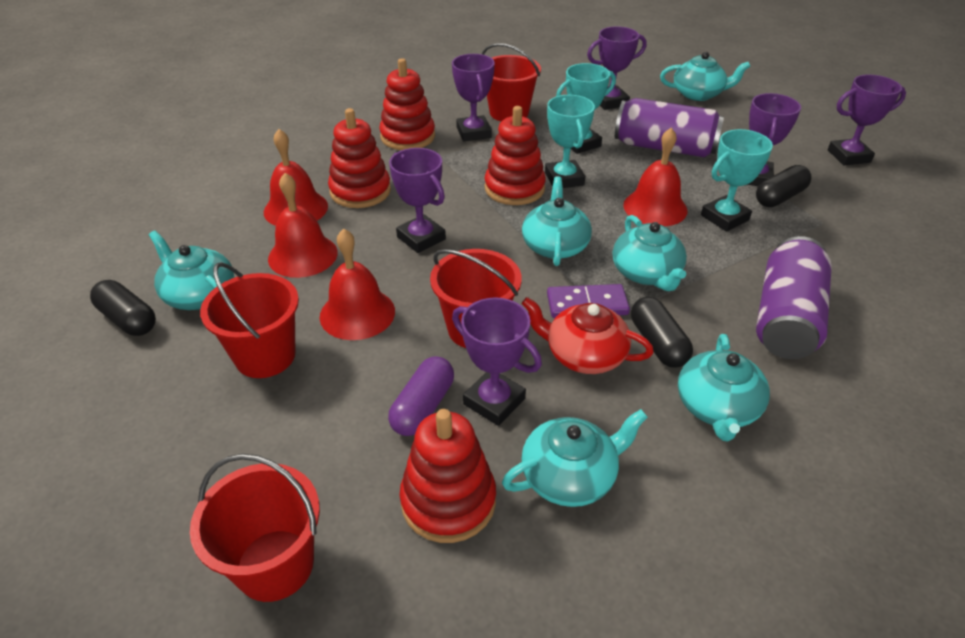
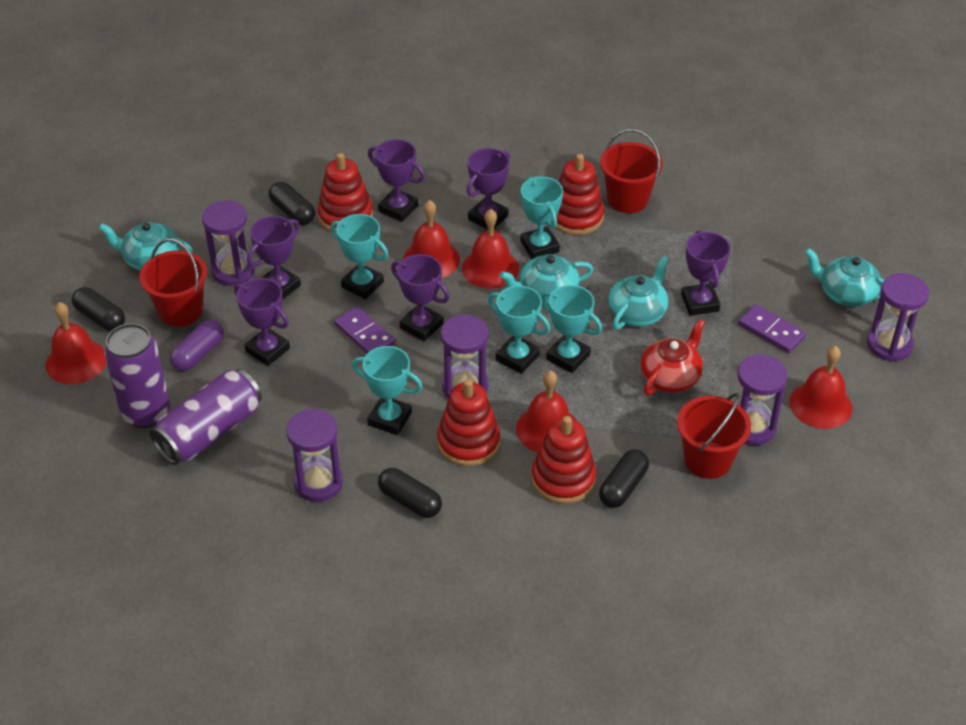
black capsule: [90,280,156,336] [631,297,693,368] [756,165,812,207] = 3 -> [72,287,125,331] [269,182,315,225] [378,468,442,518] [599,449,649,508] = 4
purple domino: [547,284,630,318] = 1 -> [334,306,395,353] [738,304,806,353] = 2
purple hourglass: none = 0 -> [202,200,255,286] [286,409,343,502] [441,314,489,399] [737,354,788,446] [867,273,929,362] = 5
red bell: [264,129,328,226] [268,173,338,278] [320,229,395,340] [623,128,688,227] = 4 -> [45,302,106,384] [403,200,460,278] [462,209,519,289] [516,370,576,453] [790,346,852,429] = 5
red bucket: [190,454,320,602] [200,262,299,378] [430,249,522,348] [482,43,541,121] = 4 -> [139,238,207,327] [600,129,663,213] [677,393,751,479] = 3
turquoise teapot: [149,231,234,310] [502,409,648,507] [522,176,592,266] [613,215,687,291] [660,52,750,101] [678,334,770,442] = 6 -> [99,222,193,271] [500,254,594,305] [608,256,669,330] [805,248,884,307] = 4
turquoise trophy: [545,95,595,188] [556,63,616,154] [701,129,773,231] = 3 -> [331,214,388,299] [352,346,423,435] [488,286,550,374] [520,176,563,259] [541,285,602,373] = 5

